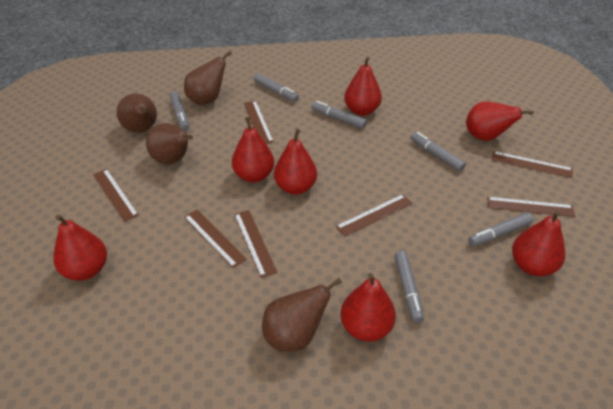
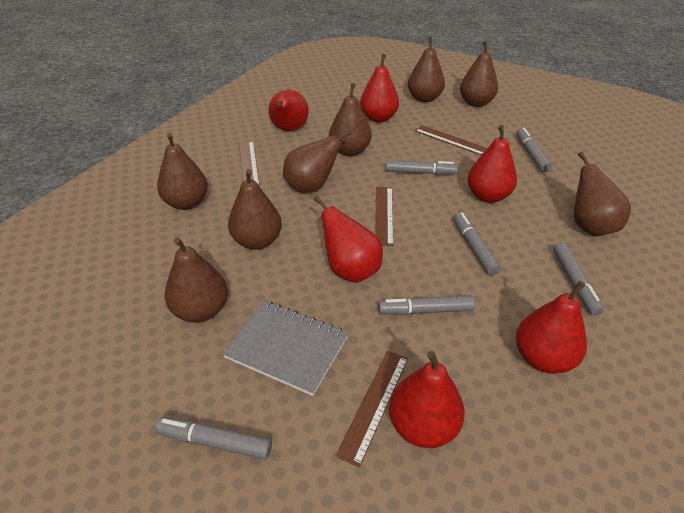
brown pear: [116,94,157,133] [146,123,193,164] [184,51,232,105] [262,278,342,352] = 4 -> [157,133,208,210] [165,237,228,323] [228,169,282,250] [283,130,352,193] [329,83,372,156] [408,36,445,103] [460,41,498,107] [574,151,631,236] = 8
brown ruler: [93,169,139,222] [184,210,247,268] [234,210,277,278] [244,101,274,144] [336,194,413,237] [487,197,575,217] [492,151,573,178] = 7 -> [239,141,260,186] [336,350,408,467] [375,187,393,246] [415,125,487,155] = 4
grey notebook: none = 0 -> [222,301,348,396] = 1
red pear: [53,215,107,281] [232,117,274,183] [274,129,317,195] [341,273,396,342] [344,57,382,116] [466,101,533,141] [512,210,566,276] = 7 -> [268,90,309,131] [314,195,383,283] [360,54,399,123] [389,351,465,448] [467,125,517,203] [516,281,587,374] = 6

